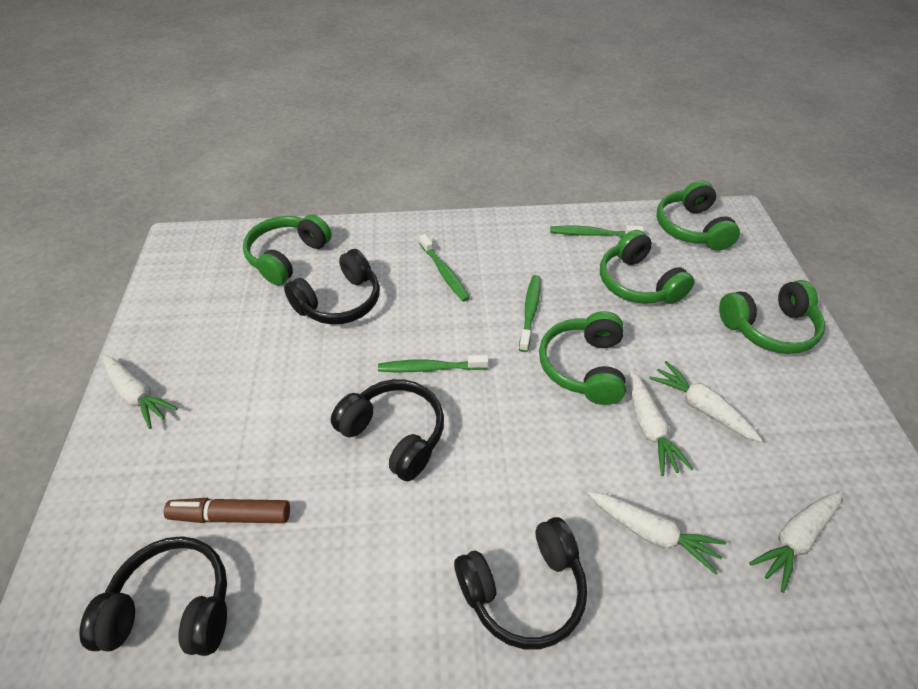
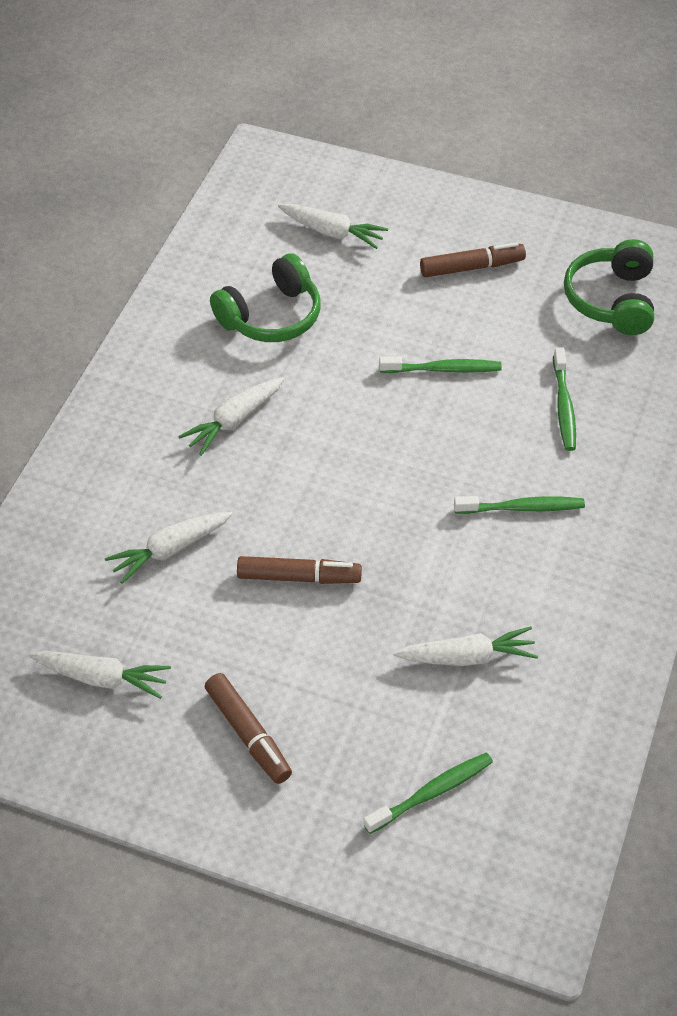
black headphones: [79,536,227,656] [284,249,380,325] [331,379,444,481] [454,517,587,649] = 4 -> none = 0
brown marker: [164,498,290,523] = 1 -> [205,673,292,784] [237,556,362,584] [420,242,526,277] = 3
green headphones: [243,215,332,285] [539,311,626,405] [600,230,694,304] [656,180,740,251] [719,280,825,354] = 5 -> [210,253,321,342] [564,239,654,335] = 2

